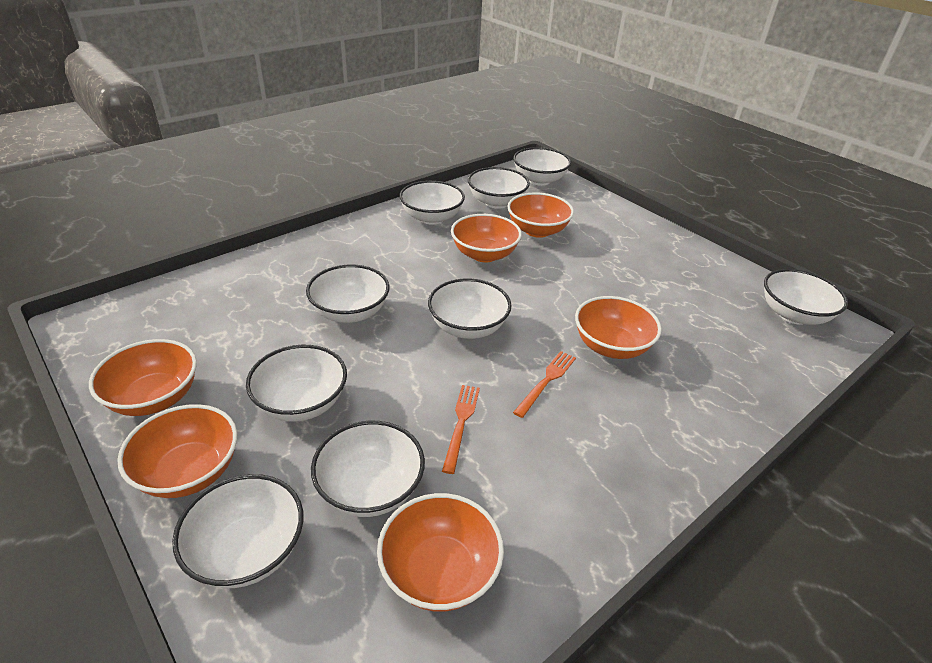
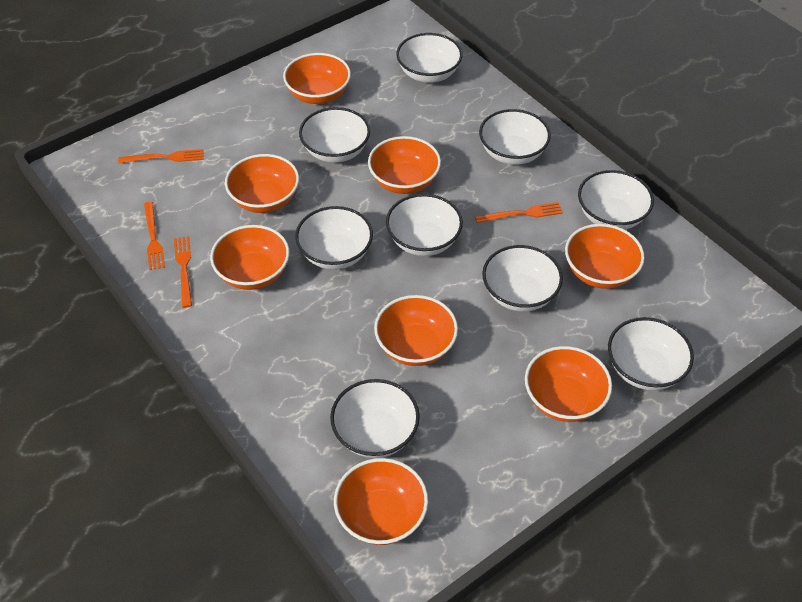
orange bowl: [89,339,197,416] [117,404,237,498] [377,493,504,612] [451,214,522,262] [507,193,574,238] [575,296,662,359] = 6 -> [210,225,289,290] [225,154,299,213] [283,53,351,104] [334,458,428,545] [368,136,441,194] [374,295,458,366] [525,346,612,422] [565,224,645,289] = 8
orange fork: [442,385,480,474] [513,351,576,418] = 2 -> [118,149,204,163] [144,202,165,270] [174,236,192,308] [475,202,563,223] = 4

